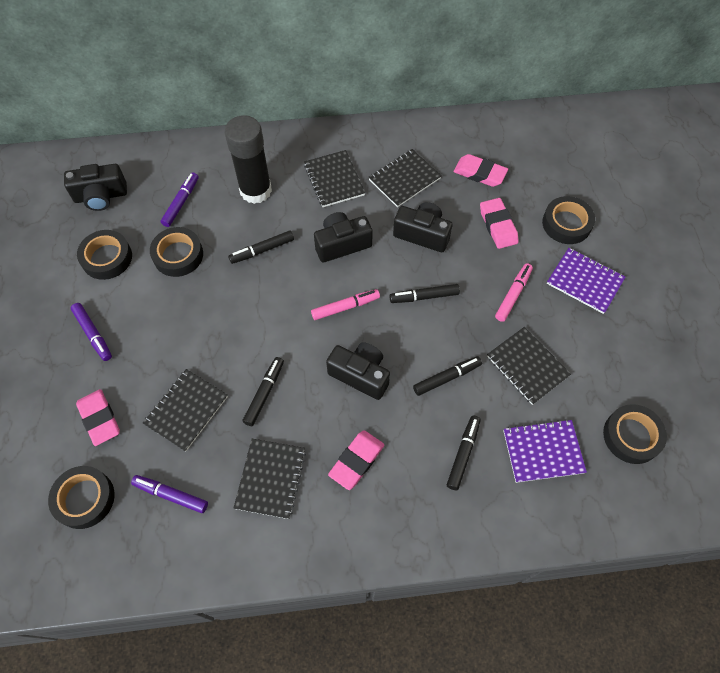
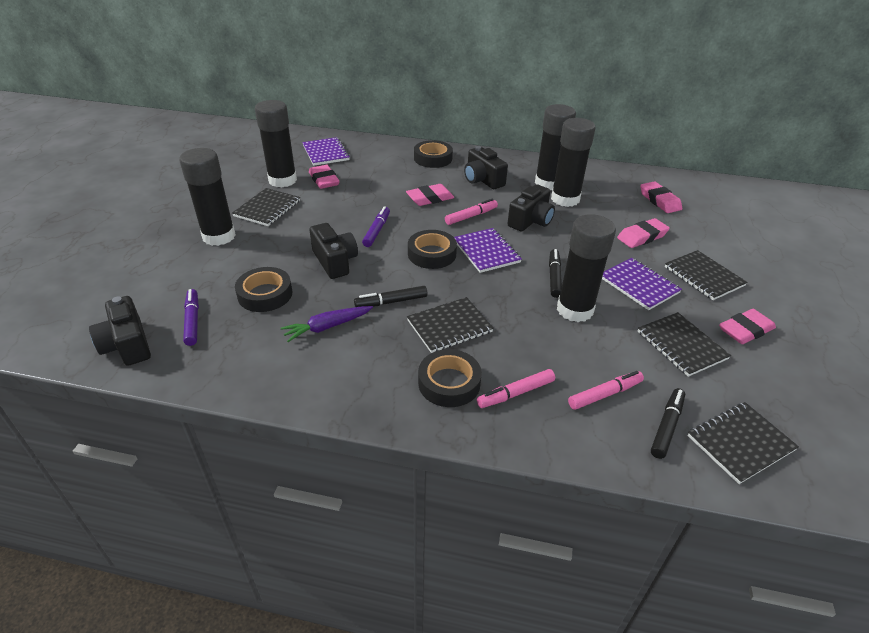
black glue stick: [225,115,272,204] = 1 -> [179,148,236,246] [255,100,297,188] [535,104,576,190] [551,118,596,207] [557,214,616,322] = 5
black marker: [228,230,294,264] [242,357,284,426] [389,284,460,303] [413,356,482,396] [447,415,481,490] = 5 -> [354,286,427,307] [549,249,562,298] [651,388,685,459] = 3
black tape: [48,466,115,529] [77,230,132,280] [150,227,203,277] [542,196,595,244] [603,404,667,464] = 5 -> [235,267,292,312] [408,230,457,269] [414,140,453,168] [418,349,482,407] = 4
pink eraser: [76,389,120,446] [328,430,384,490] [454,154,508,187] [480,198,519,249] = 4 -> [309,165,340,189] [406,184,454,206] [617,218,670,248] [640,181,682,213] [719,309,776,344] = 5
pink marker: [311,289,380,320] [495,263,533,322] = 2 -> [445,199,498,225] [477,369,555,408] [568,371,644,410] = 3
purple carrot: none = 0 -> [281,306,373,342] = 1
purple marker: [71,303,112,361] [131,475,208,513] [160,172,199,227] = 3 -> [183,289,199,346] [362,206,390,247] = 2
purple notebook: [504,419,587,483] [547,248,625,314] = 2 -> [302,137,350,166] [454,228,522,273] [602,258,682,310] = 3

